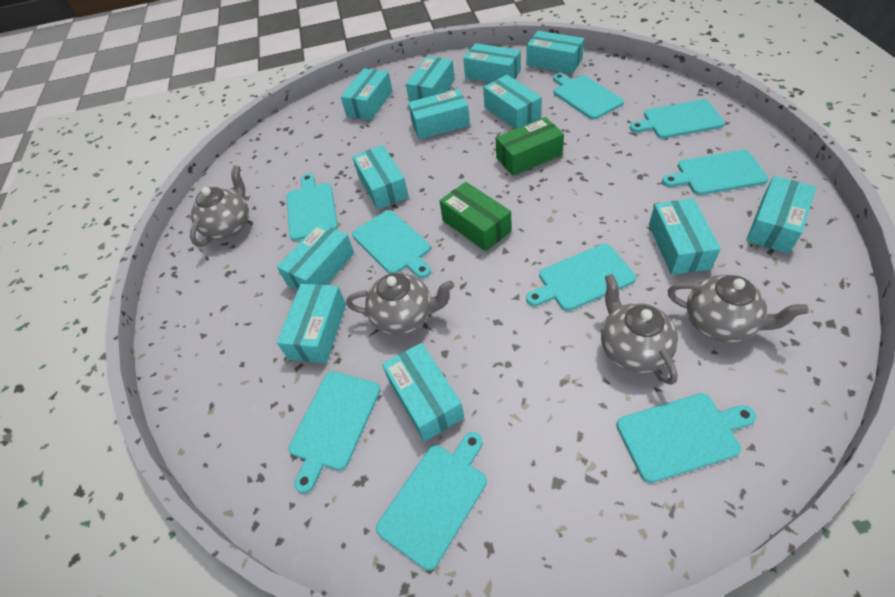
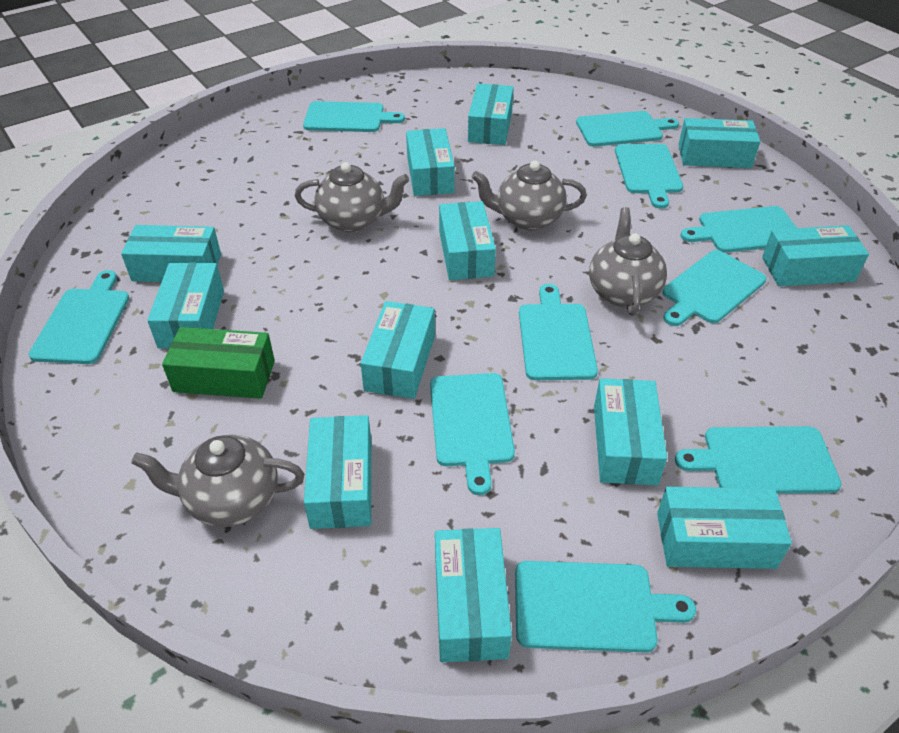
green box: [439,182,511,251] [496,117,564,176] = 2 -> [162,327,275,399] = 1
turquoise cutting board: [286,173,338,241] [289,371,380,493] [352,210,431,278] [376,432,487,571] [526,244,636,311] [553,73,624,119] [616,393,756,483] [630,99,725,138] [662,150,769,195] = 9 -> [29,270,129,364] [303,101,405,132] [430,373,515,495] [515,561,696,653] [519,284,598,380] [576,111,679,146] [615,144,683,209] [662,250,767,326] [675,426,842,494] [680,206,797,253] = 10

